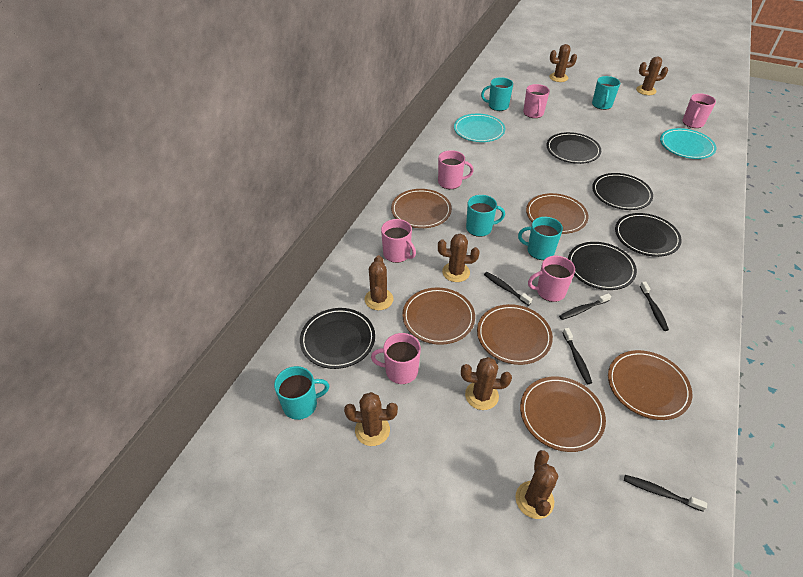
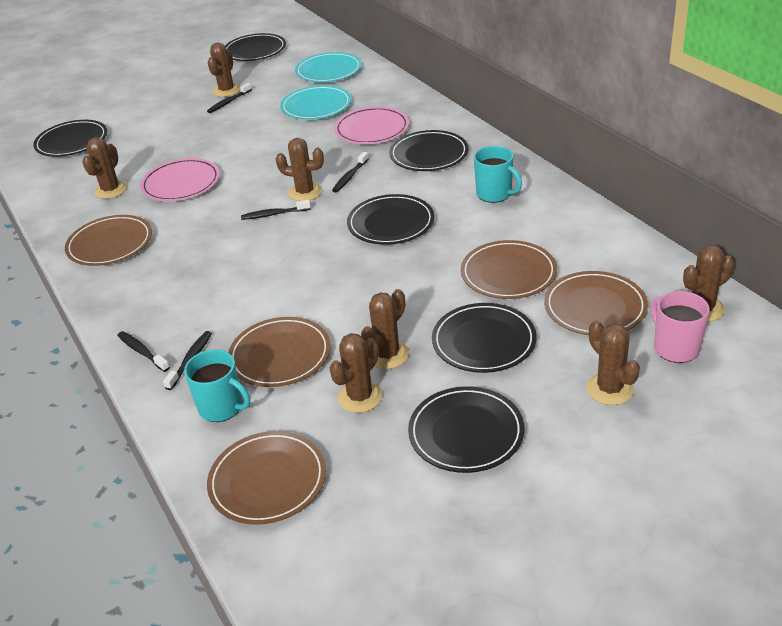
black plate: [300,308,375,369] [546,132,601,164] [568,242,637,290] [592,173,653,210] [615,213,682,257] = 5 -> [33,120,107,157] [225,33,286,61] [347,194,434,245] [389,130,469,171] [408,386,524,473] [432,303,537,373] = 6
brown plate: [391,189,452,228] [402,288,475,345] [477,304,553,365] [520,376,606,452] [526,193,588,234] [608,350,692,420] = 6 -> [65,215,152,266] [207,431,326,525] [228,317,331,387] [461,240,557,299] [544,271,648,335] = 5
pink mug: [371,333,421,384] [381,219,416,263] [438,150,474,189] [523,84,550,118] [528,256,575,302] [683,93,716,128] = 6 -> [651,291,710,363] = 1
pink plate: none = 0 -> [140,158,220,201] [334,107,409,144] = 2
turquoise mug: [274,366,329,420] [466,195,505,237] [481,77,513,111] [518,217,563,260] [592,76,620,110] = 5 -> [184,349,250,422] [474,146,522,203] = 2

